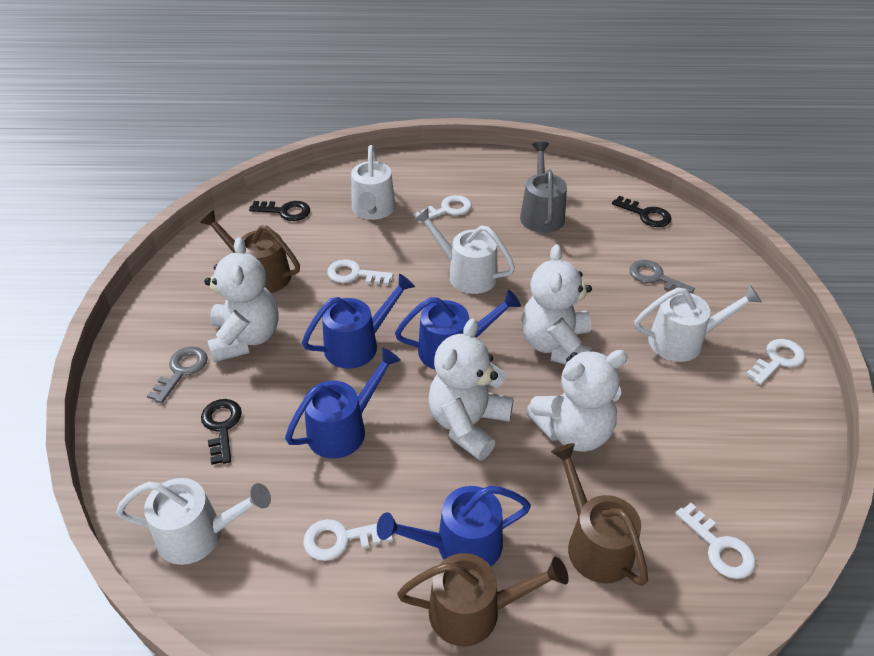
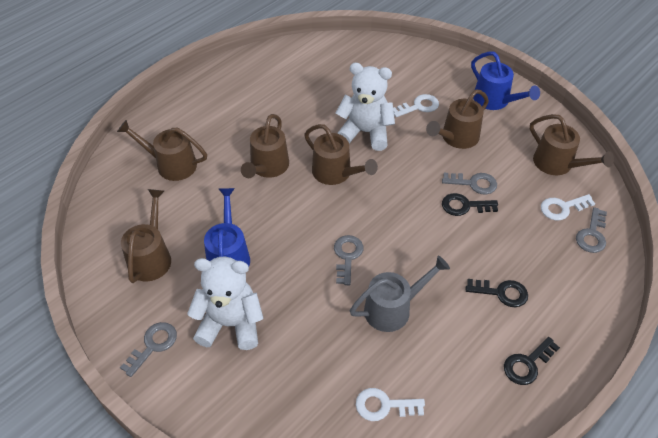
blue watering can: [285,348,401,459] [302,274,415,369] [377,486,531,567] [395,290,521,369] = 4 -> [204,188,250,267] [471,51,540,110] = 2
brown watering can: [200,210,300,293] [397,553,569,646] [551,443,648,586] = 3 -> [117,120,207,181] [121,189,171,283] [241,114,289,178] [304,124,378,185] [426,90,489,149] [530,114,614,175] = 6
grey key: [147,346,208,404] [629,260,695,293] = 2 -> [120,322,177,377] [334,235,363,285] [442,173,497,195] [576,207,607,253] = 4
white key: [303,519,393,561] [327,259,393,285] [414,195,472,223] [675,503,756,579] [746,339,805,385] = 5 -> [356,388,425,421] [393,94,439,117] [541,194,595,220] = 3
white teddy bear: [204,237,279,362] [428,319,514,461] [521,244,592,365] [526,350,627,452] = 4 -> [187,257,263,350] [336,63,395,151] = 2
white watering can: [116,478,271,565] [351,145,396,220] [414,208,515,294] [635,285,762,362] = 4 -> none = 0

